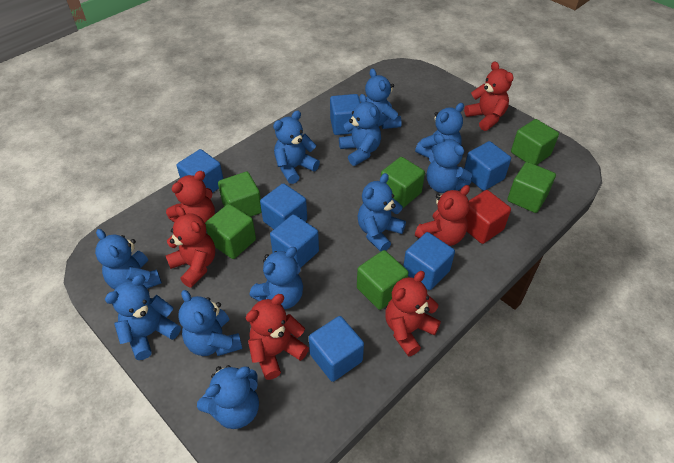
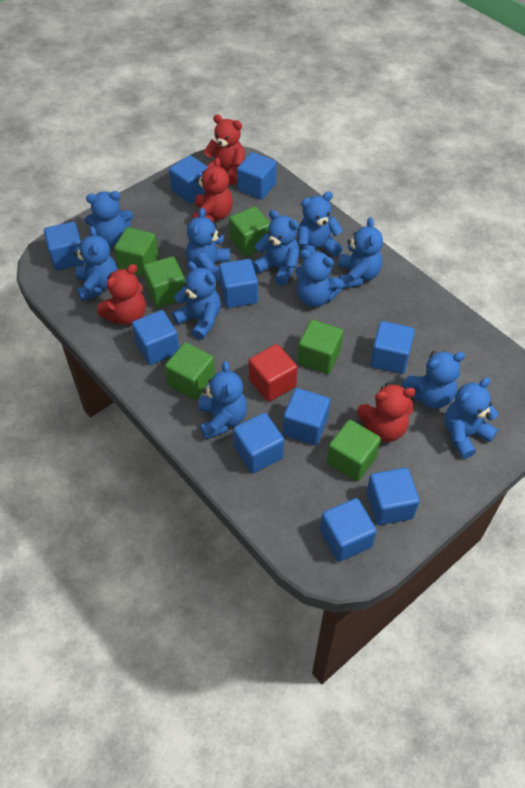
blue cube: [177,149,223,193] [260,183,307,229] [270,214,319,268] [309,316,364,382] [330,94,360,135] [403,232,455,290] [464,141,511,191] = 7 -> [44,222,86,271] [132,310,179,365] [169,155,209,204] [219,259,258,308] [233,413,284,473] [237,152,277,200] [283,388,330,445] [320,498,377,562] [366,468,420,525] [370,321,415,374] = 10
red teddy bear: [165,206,215,288] [166,171,215,223] [246,294,309,380] [385,271,441,357] [415,185,470,246] [464,61,514,131] = 6 -> [97,264,146,325] [193,157,233,223] [203,114,245,185] [357,383,416,442] = 4

